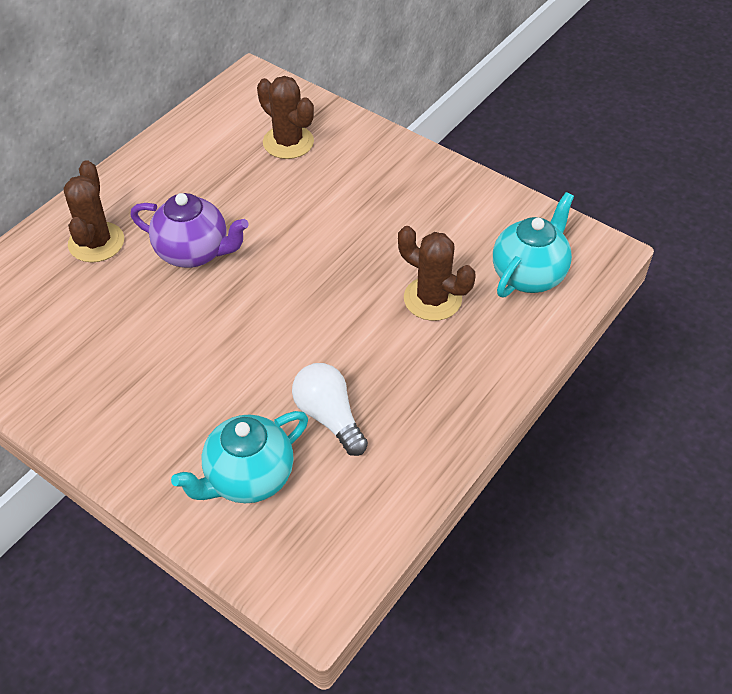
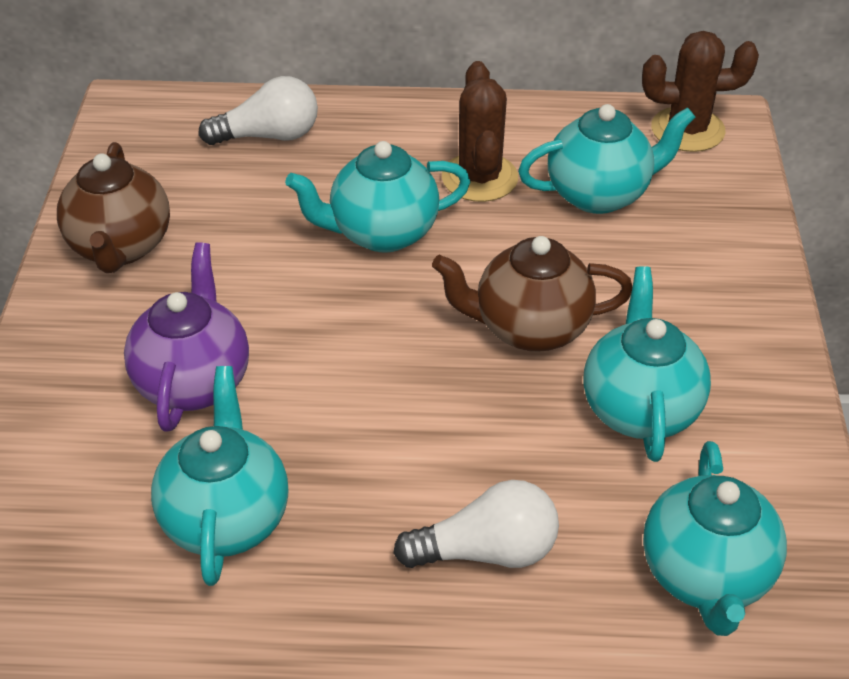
brown cactus: [64,160,124,262] [257,76,314,159] [398,226,476,321] = 3 -> [442,61,518,202] [642,31,759,152] = 2
brown teapot: none = 0 -> [57,142,170,273] [432,236,632,352] = 2
turquoise teapot: [171,411,308,503] [493,192,574,297] = 2 -> [151,366,288,586] [285,141,470,253] [518,104,696,214] [583,266,711,462] [643,441,787,636] = 5
white light bulb: [292,363,368,456] = 1 -> [198,76,318,145] [393,480,559,568] = 2

